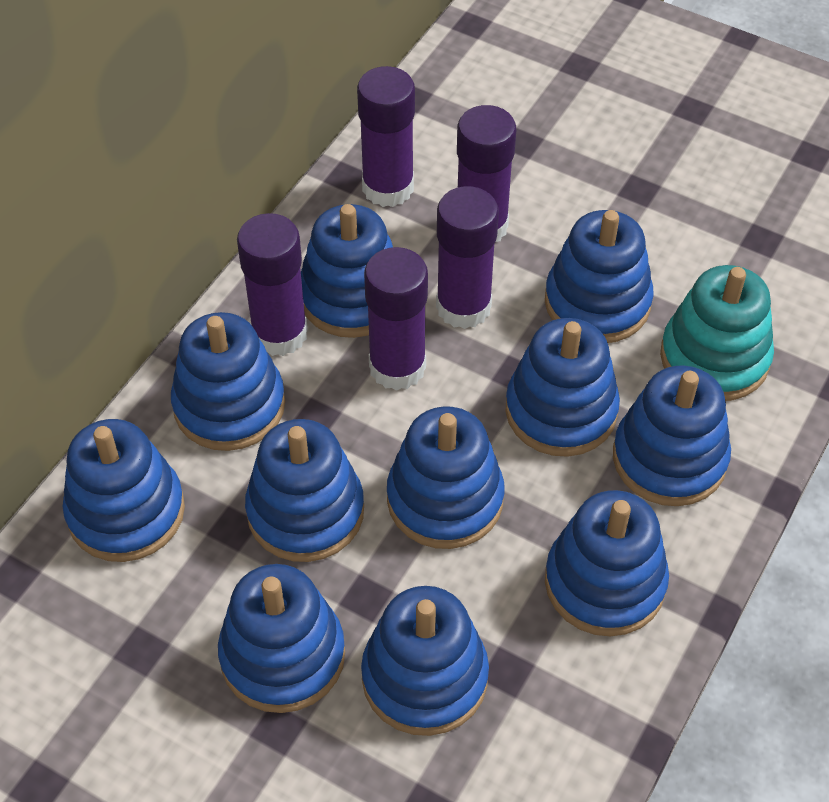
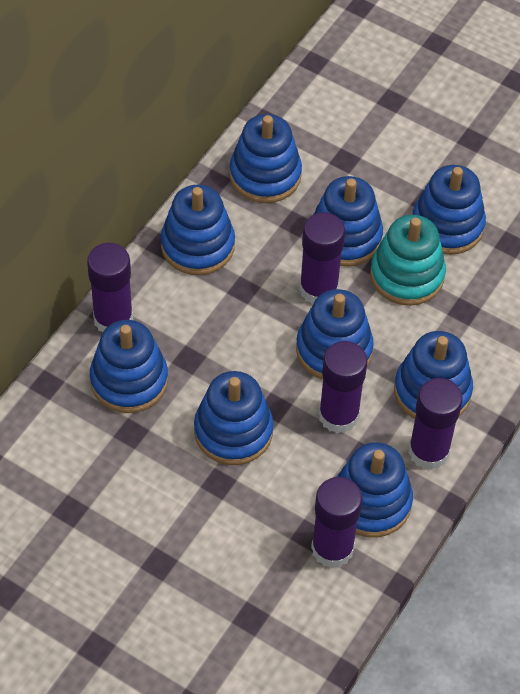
blue stacking toy: [63,419,185,562] [171,312,285,451] [218,564,345,713] [245,419,364,562] [301,204,393,338] [361,586,489,736] [387,406,504,549] [506,318,620,457] [545,210,654,343] [545,490,669,637] [613,366,731,506] = 11 -> [90,320,168,413] [161,185,235,275] [194,371,274,465] [230,114,302,203] [296,289,374,380] [313,176,383,266] [337,442,413,537] [394,331,473,419] [413,165,486,255] = 9

